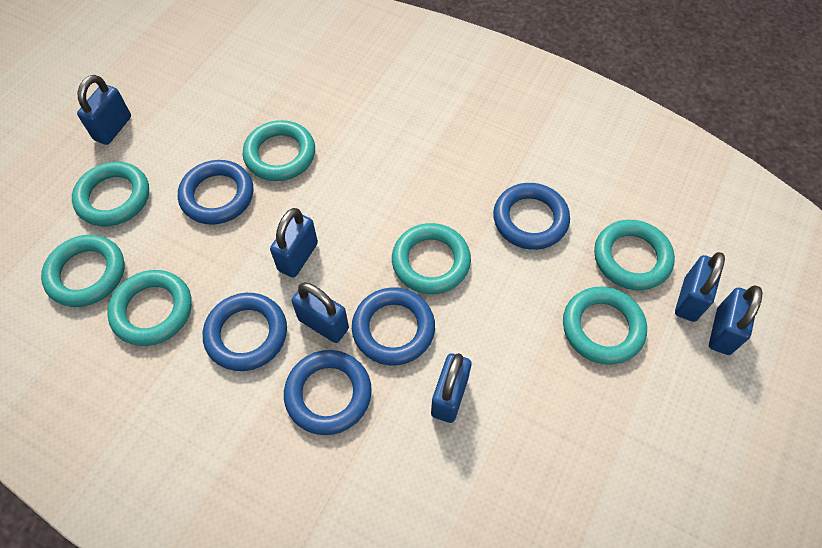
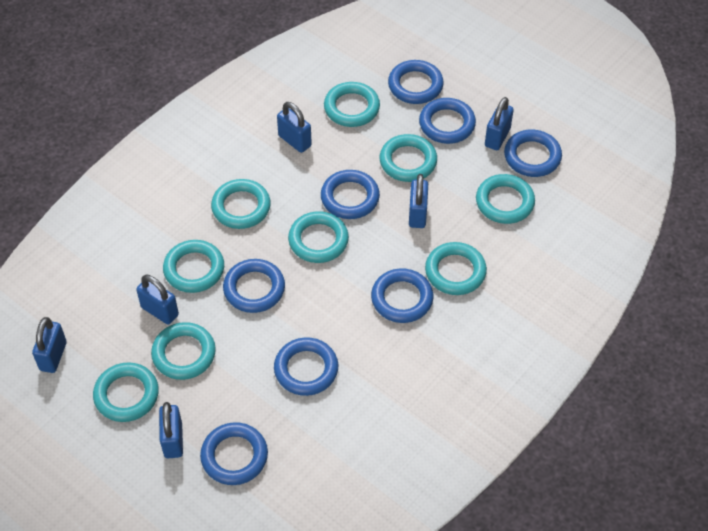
blue ring: [178,160,253,225] [203,293,287,371] [284,350,372,435] [352,288,435,365] [493,183,570,250] = 5 -> [200,422,268,485] [223,259,285,313] [274,337,338,396] [321,170,380,219] [371,268,433,323] [388,60,444,104] [419,98,476,144] [504,130,562,177] = 8
turquoise ring: [41,235,125,307] [72,162,149,227] [107,270,192,346] [243,120,315,181] [392,223,471,294] [563,287,647,365] [594,220,675,290] = 7 -> [93,362,159,422] [151,322,216,380] [163,240,224,293] [211,179,271,229] [288,211,349,263] [324,82,380,127] [380,134,437,182] [425,242,487,295] [476,174,535,224] = 9

